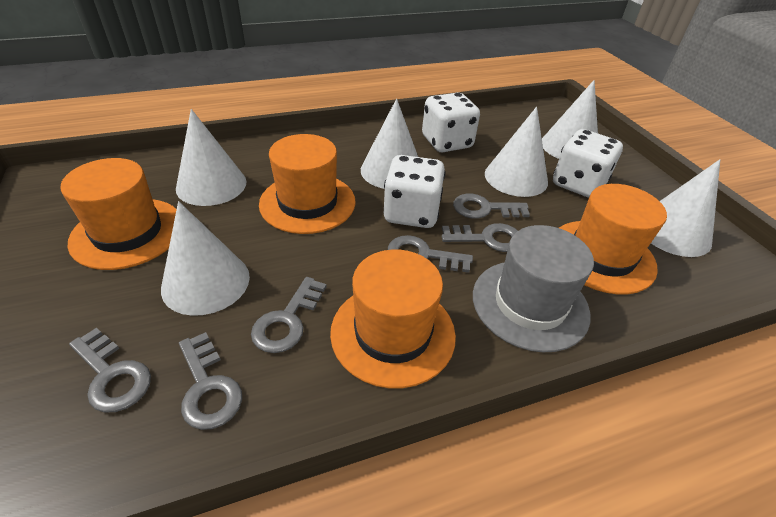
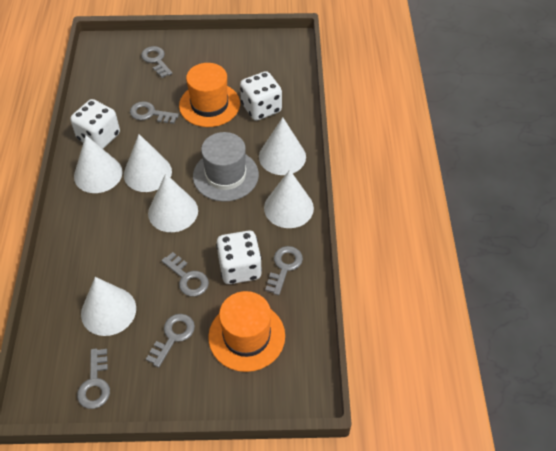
orange hat: [60,158,177,270] [259,134,356,234] [330,249,456,389] [559,184,667,294] = 4 -> [179,63,240,127] [208,291,285,372] = 2

